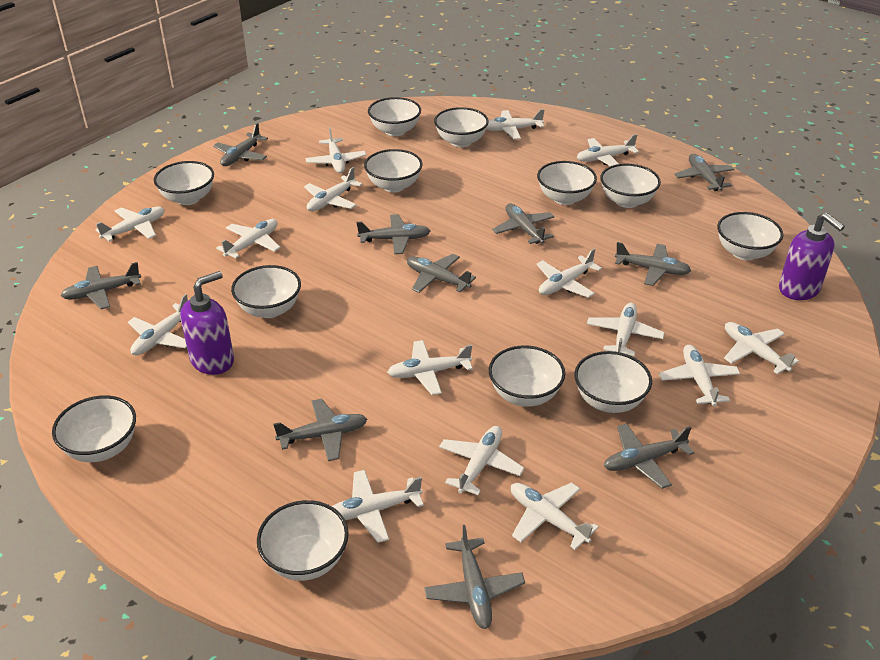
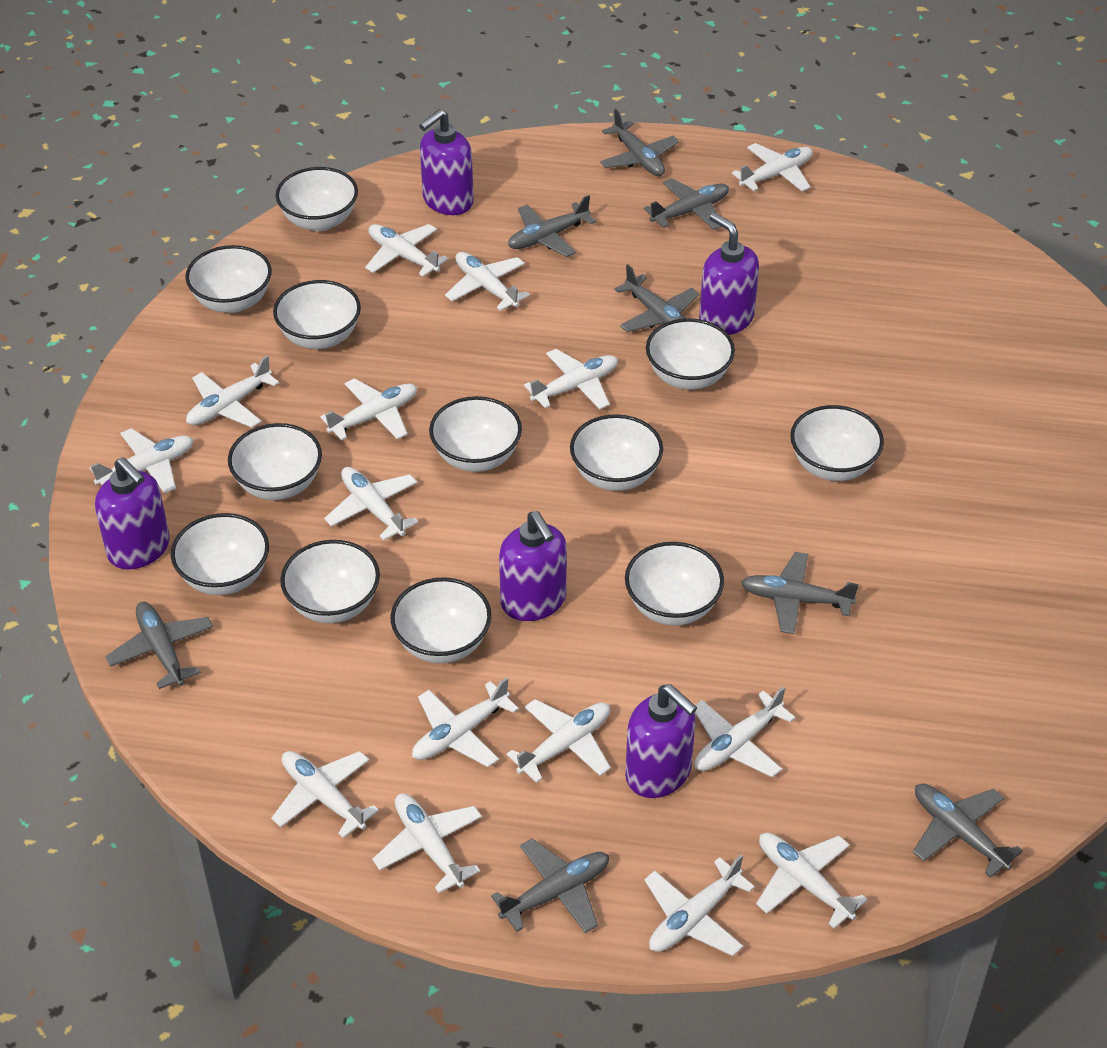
grey plane: [60,262,141,309] [213,123,268,166] [273,399,367,461] [357,214,430,254] [407,254,476,293] [424,525,525,629] [492,203,554,244] [604,423,694,489] [615,242,691,286] [674,154,735,191] = 10 -> [105,602,213,689] [491,839,609,933] [508,195,596,257] [600,109,679,176] [614,264,699,332] [644,178,729,230] [741,552,859,634] [913,784,1023,878] = 8
purple soap dispenser: [180,271,234,375] [779,213,845,300] = 2 -> [95,457,170,569] [419,109,474,215] [499,511,567,621] [625,684,697,798] [699,213,759,335] = 5

